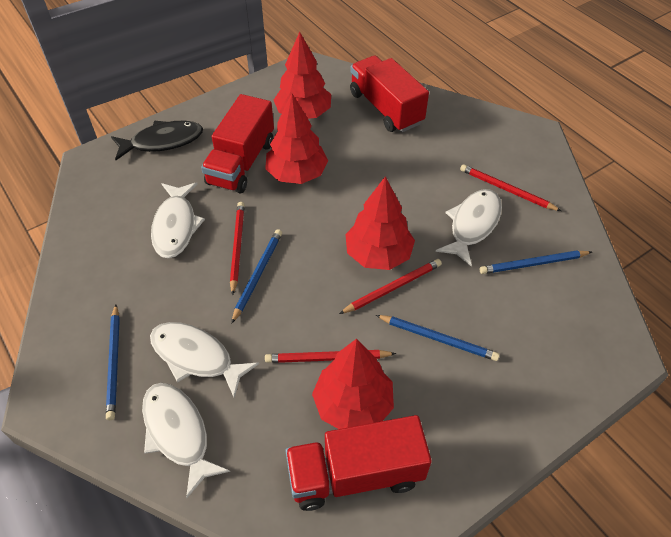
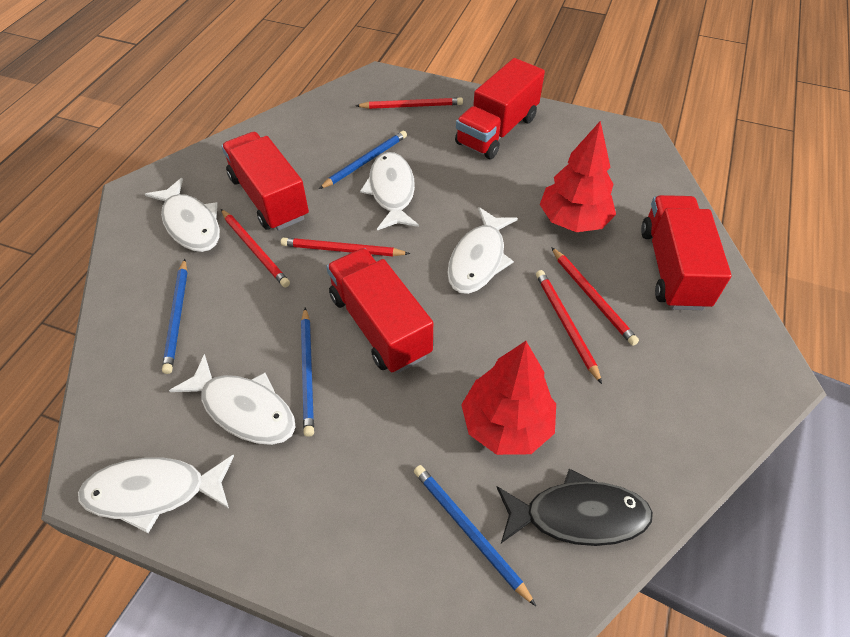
red pencil: [230,202,245,295] [265,350,396,363] [339,259,442,314] [460,164,561,211] = 4 -> [221,209,290,288] [281,238,410,256] [356,98,463,109] [536,270,602,384] [551,247,639,346] = 5
red tree: [265,93,328,184] [274,32,331,119] [312,339,394,429] [346,176,415,270] = 4 -> [461,341,556,455] [540,121,616,232] = 2
red truck: [201,94,274,194] [285,415,432,511] [350,56,429,132] = 3 -> [221,132,309,231] [326,248,433,373] [455,58,545,159] [641,195,732,310] = 4
white fish: [142,383,230,498] [150,322,259,398] [151,182,205,258] [436,189,502,267] = 4 -> [78,455,234,533] [145,178,220,252] [169,354,296,445] [360,152,419,230] [447,207,518,294] = 5

